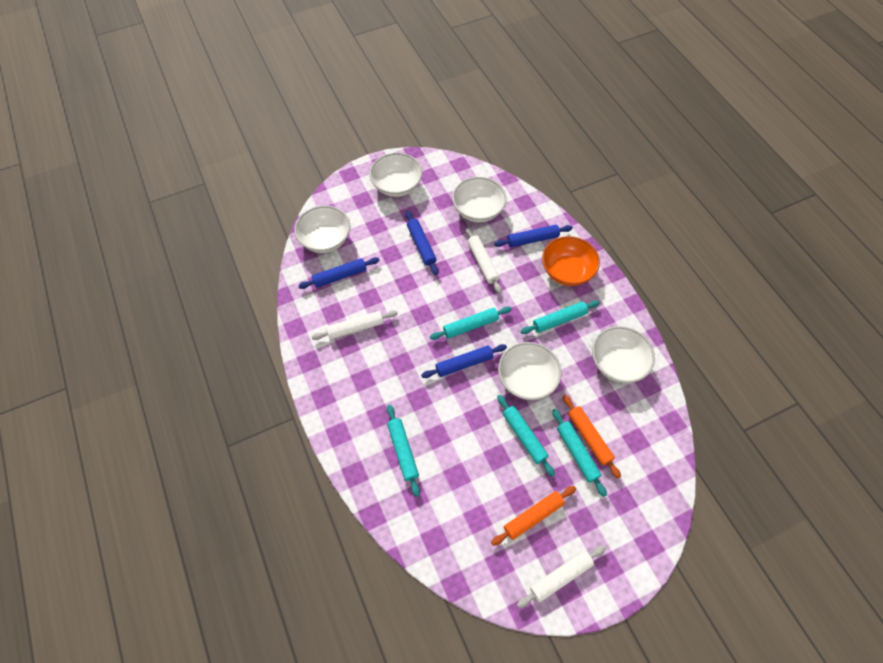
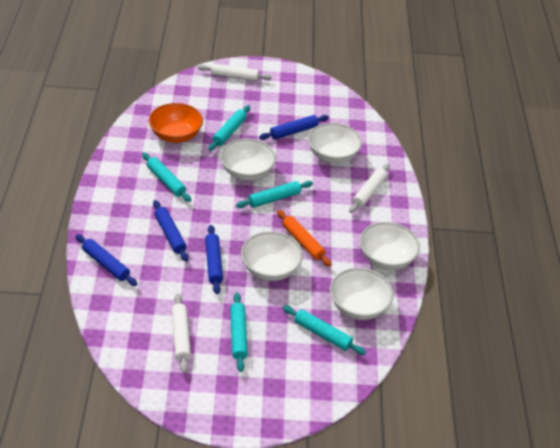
orange rolling pin: [491,486,576,546] [563,395,621,479] = 2 -> [277,210,332,267] = 1

